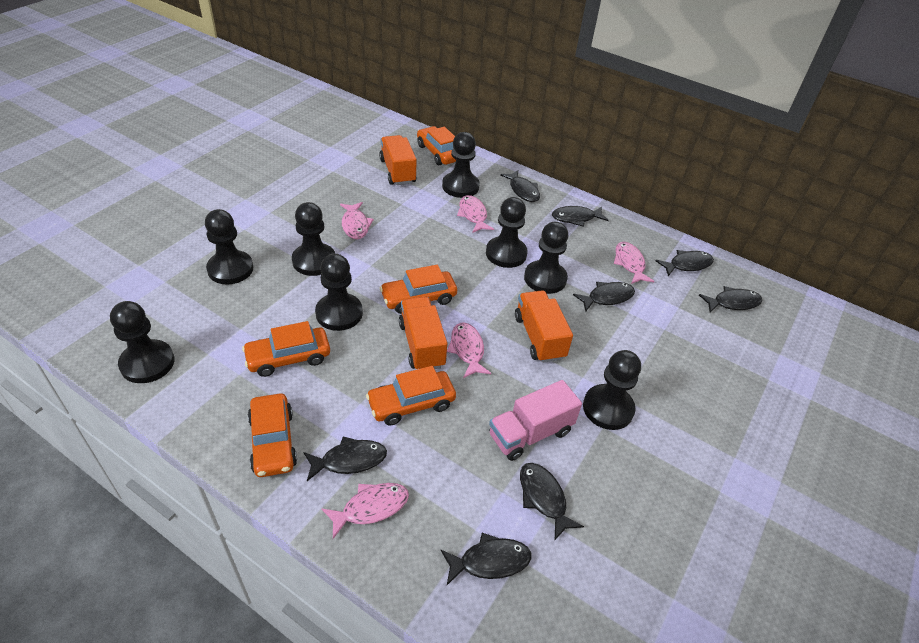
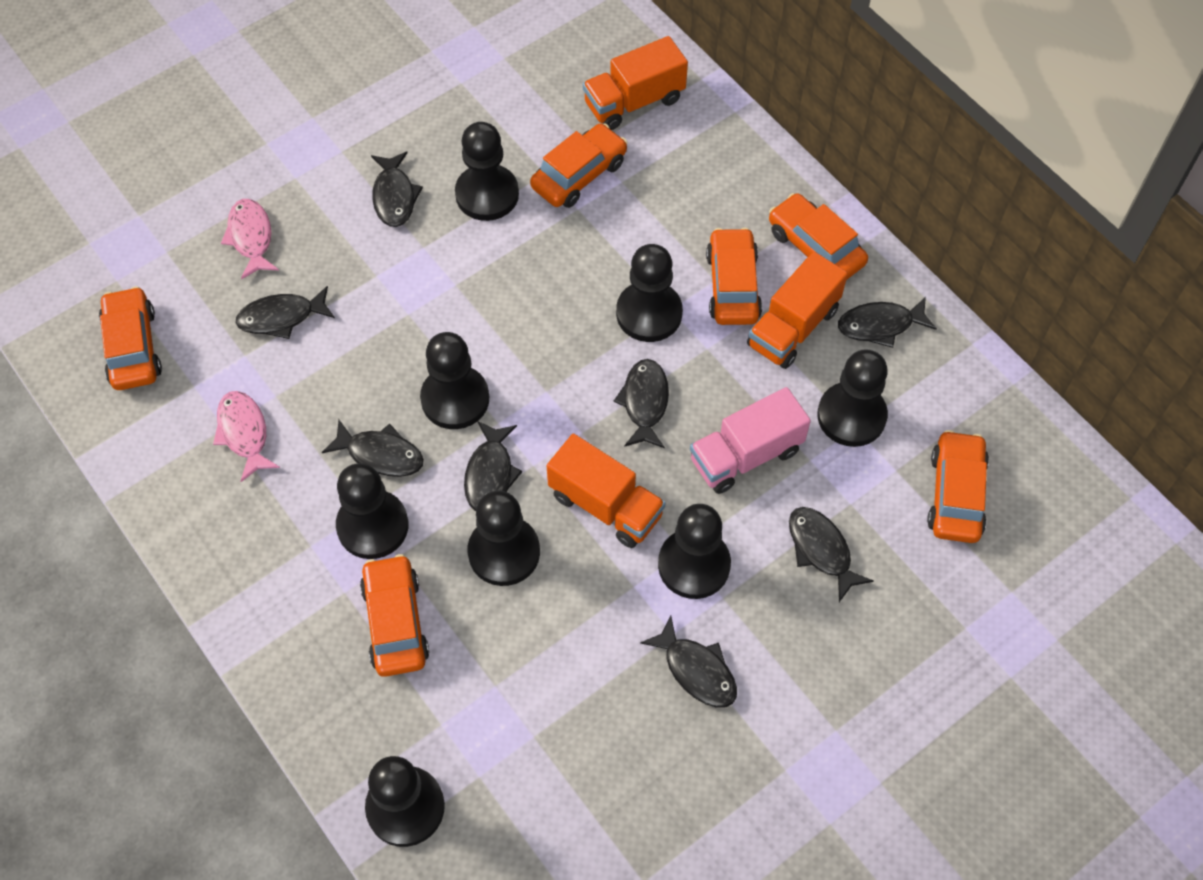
orange car: [242,321,330,377] [248,393,297,477] [366,366,456,426] [380,265,457,314] [417,126,456,165] = 5 -> [99,286,162,390] [360,554,429,677] [530,123,628,208] [706,228,762,325] [769,193,868,280] [927,430,989,543] = 6
pink fish: [321,483,409,539] [340,202,374,239] [447,322,491,378] [457,195,494,233] [614,242,654,284] = 5 -> [213,391,280,482] [221,199,279,279] = 2

